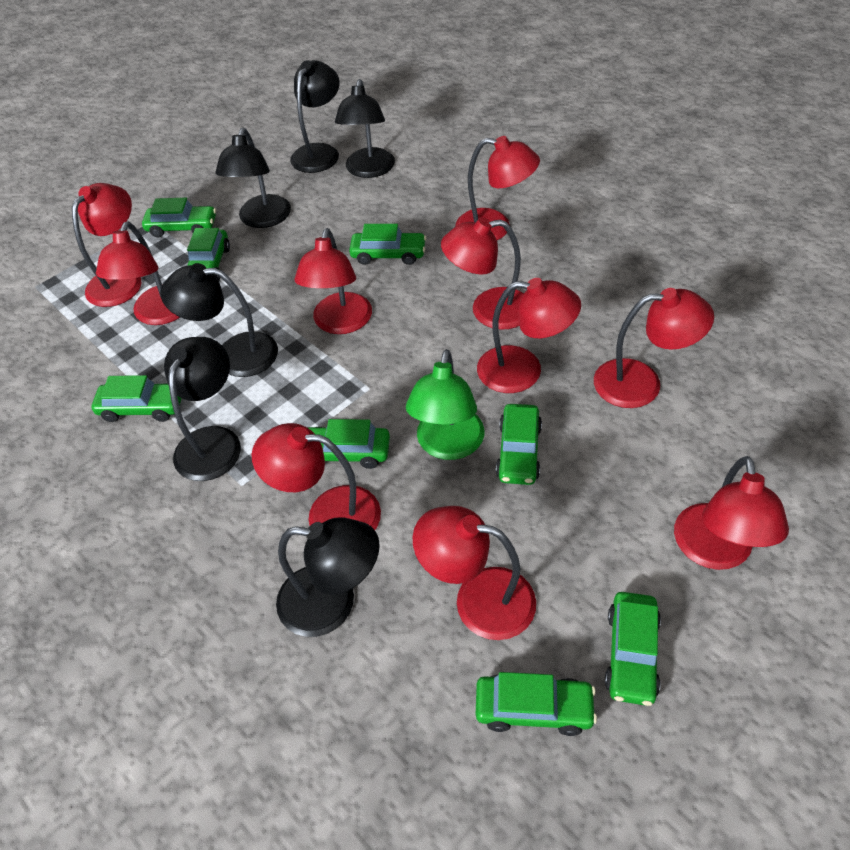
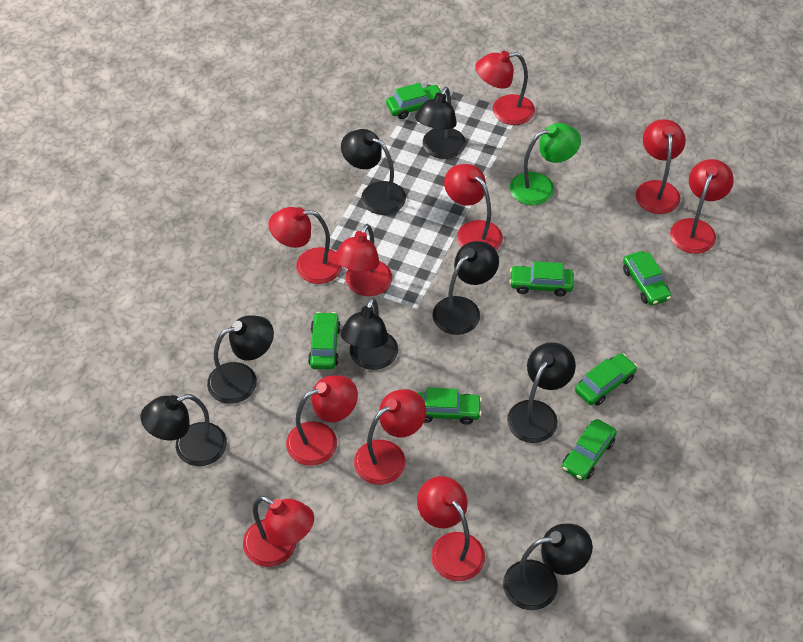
black lamp: [160,263,278,377] [164,337,241,481] [215,128,291,228] [276,517,380,637] [290,60,339,173] [335,79,395,178] = 6 -> [141,394,227,466] [207,315,274,404] [341,129,406,215] [341,298,398,370] [415,87,466,159] [433,241,499,335] [503,524,592,610] [507,342,576,443] = 8
green car: [92,375,182,422] [142,198,216,237] [187,228,230,281] [307,419,390,469] [349,224,426,265] [476,672,597,736] [496,404,542,485] [605,592,661,706] = 8 -> [308,312,341,369] [386,83,441,119] [418,387,482,425] [509,261,574,296] [562,419,617,481] [575,353,637,406] [623,251,671,306] = 7

